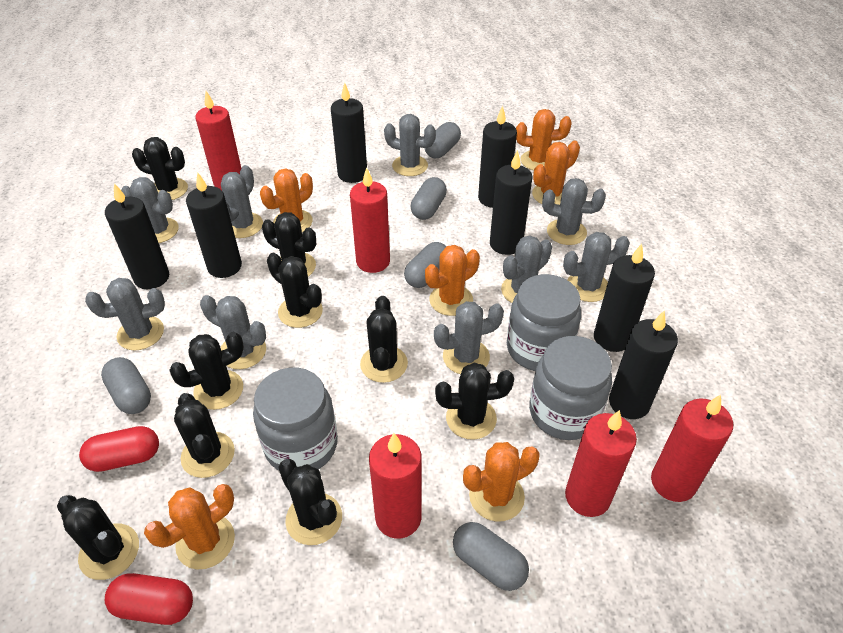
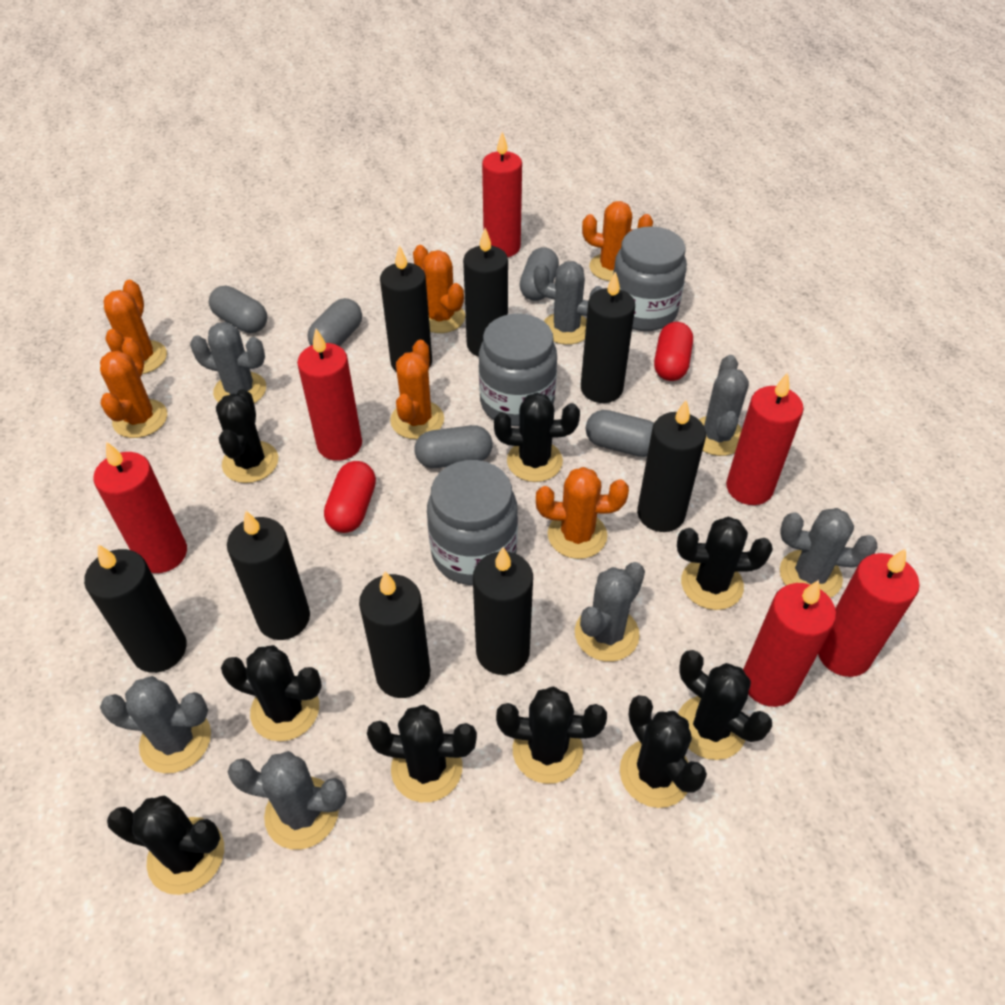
black candle: [105,183,169,289] [186,172,242,278] [331,82,367,183] [478,106,517,208] [490,150,533,255] [594,244,655,352] [609,311,678,419] = 7 -> [84,544,187,673] [227,511,310,640] [359,571,430,698] [380,245,432,372] [463,228,508,357] [473,547,533,675] [581,271,635,403] [637,400,706,532] = 8
grey cactus: [85,278,165,350] [121,177,178,243] [200,295,266,369] [221,165,263,238] [384,114,436,176] [434,301,504,374] [501,236,552,303] [542,178,606,245] [563,232,630,302] = 9 -> [100,676,211,773] [190,322,266,403] [228,751,346,850] [534,261,603,345] [575,562,645,662] [699,355,749,456] [780,508,877,598] = 7
red candle: [195,91,241,191] [350,167,390,273] [369,433,421,539] [565,410,637,517] [651,395,733,502] = 5 -> [93,442,187,573] [297,329,362,461] [482,132,522,257] [726,373,804,505] [743,580,836,707] [818,548,920,677] = 6

